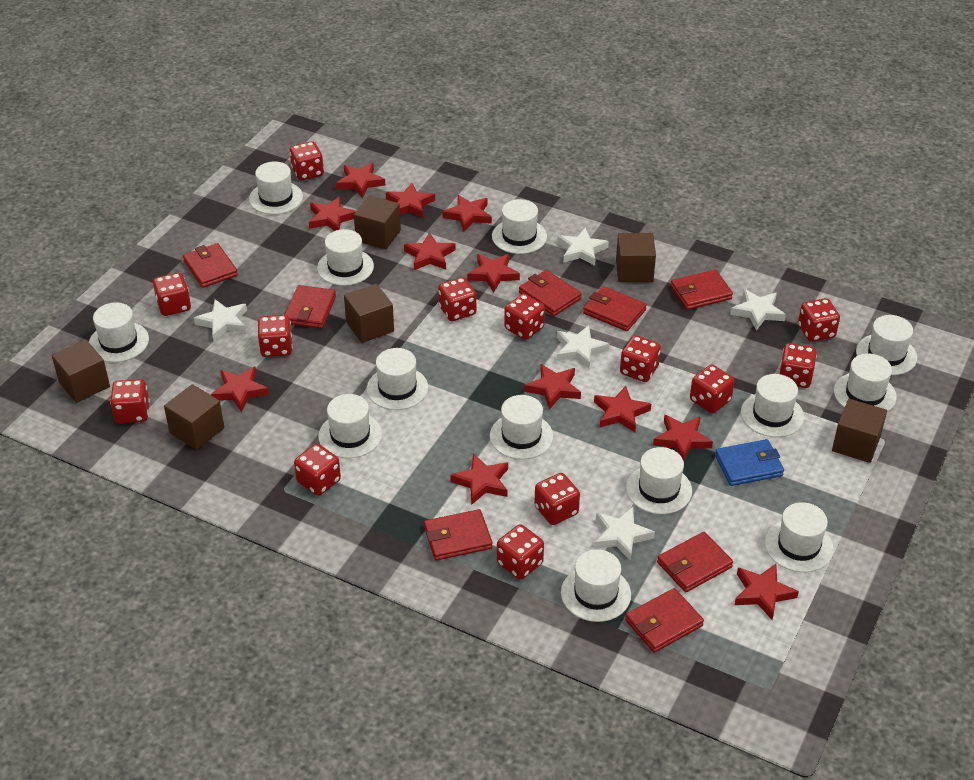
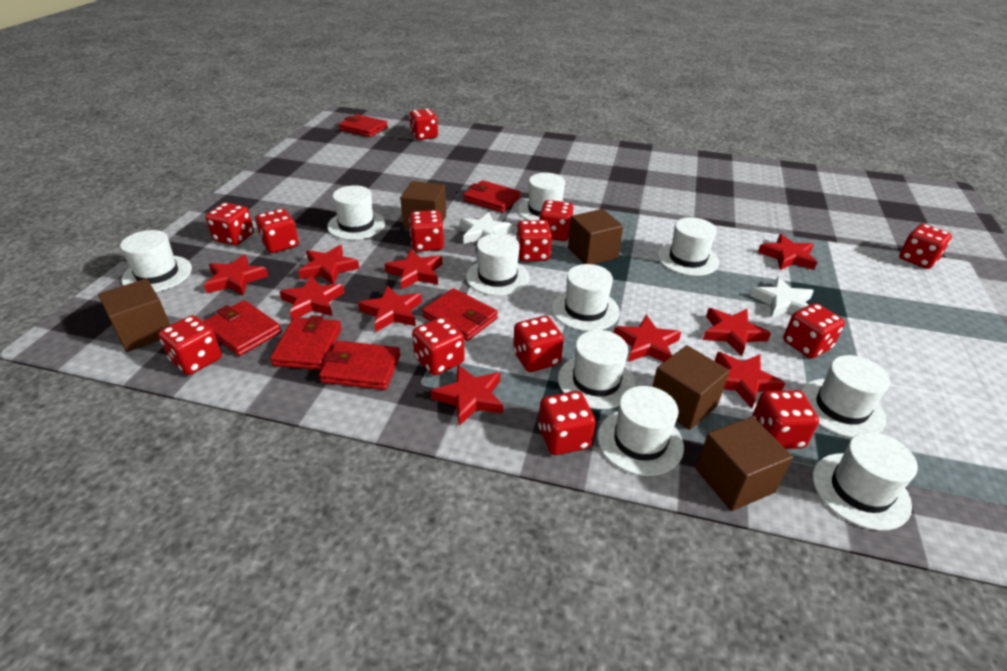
blue wallet: [715,439,784,486] = 1 -> none = 0
brown cube: [52,339,110,403] [164,384,224,450] [344,284,394,343] [354,195,401,250] [616,233,656,282] [832,399,887,463] = 6 -> [98,278,170,352] [400,181,446,229] [568,209,623,265] [652,345,730,430] [696,417,793,511] = 5
red star: [211,367,269,412] [309,197,356,231] [336,163,385,198] [386,183,435,218] [404,232,456,270] [442,195,492,232] [450,453,508,505] [467,254,520,292] [524,364,581,410] [594,386,651,432] [653,415,713,461] [735,564,799,620] = 12 -> [204,254,268,296] [279,275,344,319] [298,245,359,284] [358,285,422,332] [385,249,442,289] [431,365,503,426] [614,315,681,362] [703,308,771,356] [715,352,785,408] [758,234,817,270] = 10
red wallet: [183,243,238,288] [285,285,336,328] [424,509,493,560] [519,270,581,316] [583,286,647,331] [625,588,704,653] [657,532,733,592] [671,270,733,310] = 8 -> [203,300,282,356] [270,315,342,370] [319,341,400,390] [339,114,388,137] [422,288,498,341] [463,180,521,213] = 6
white hat: [89,303,149,362] [249,162,303,214] [317,229,374,286] [318,394,382,458] [367,348,428,410] [490,395,553,459] [492,199,547,254] [561,549,631,622] [626,447,692,514] [741,374,804,437] [765,502,834,572] [834,354,897,412] [856,315,917,375] = 13 -> [120,230,192,292] [327,185,385,240] [466,234,529,296] [518,173,565,220] [552,264,620,331] [558,330,635,409] [598,386,684,476] [658,217,719,276] [801,355,890,438] [813,432,918,531] = 10
white star: [194,299,247,341] [557,227,609,266] [557,325,610,368] [594,507,655,560] [730,289,786,331] = 5 -> [460,212,512,244] [750,277,814,318] = 2

